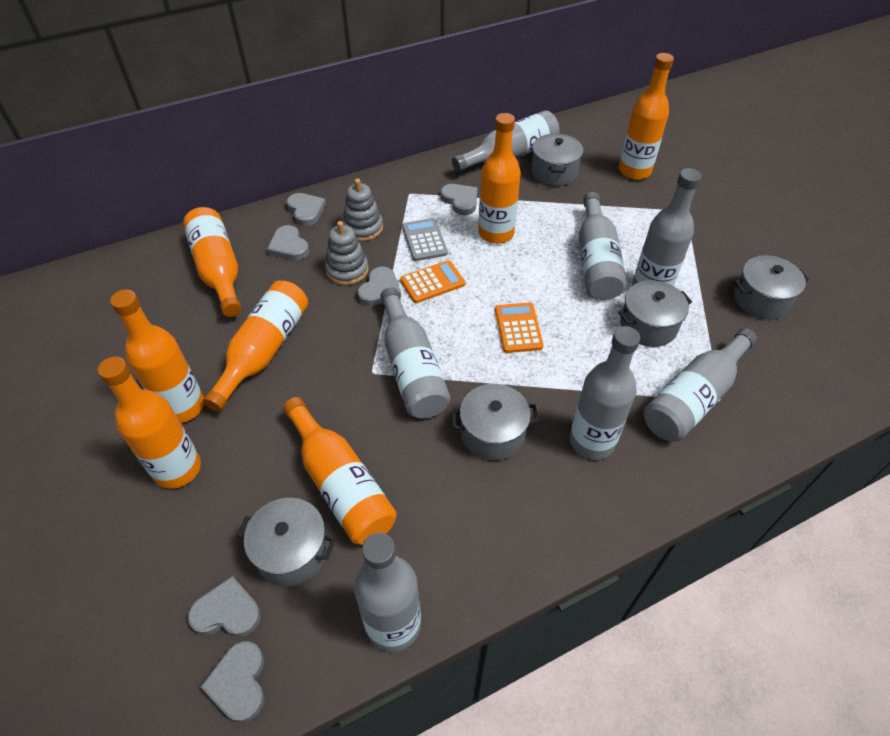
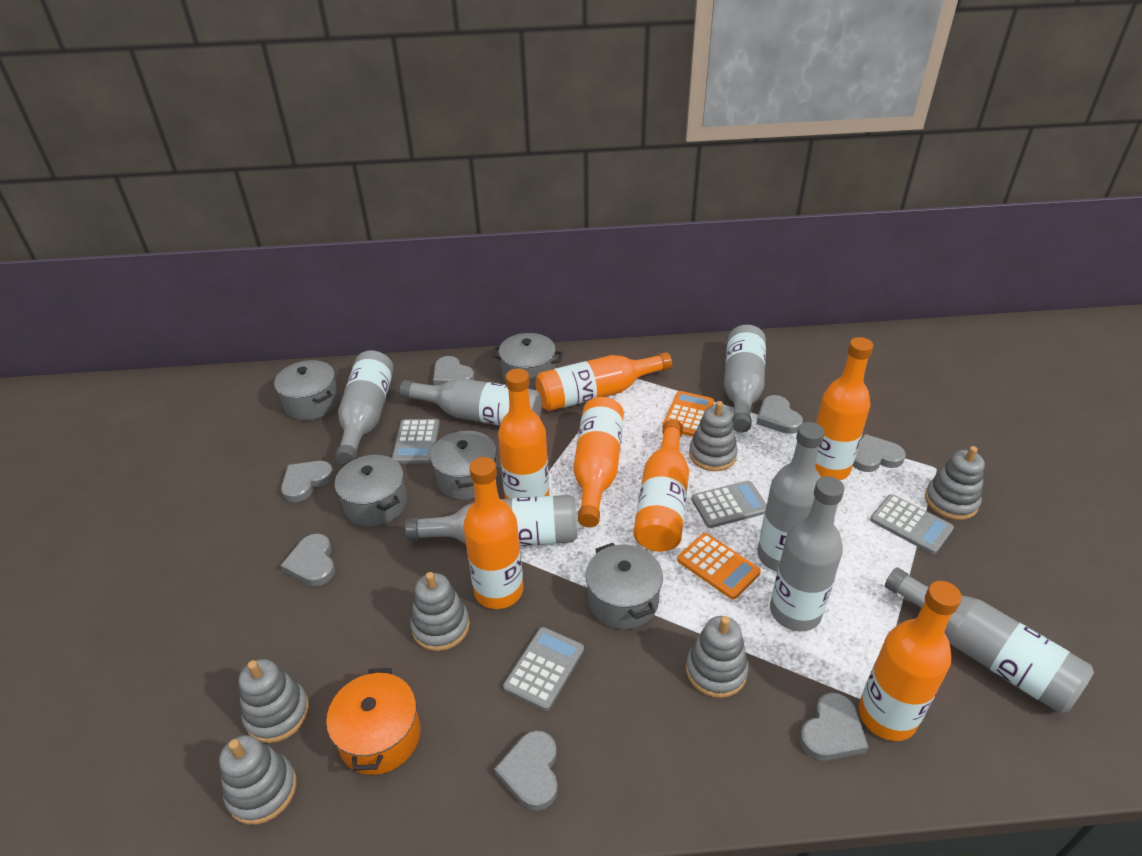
grey calculator: [402,218,448,261] = 1 -> [392,419,440,464] [503,627,584,711] [691,481,767,528] [870,494,954,554] = 4
grey heart: [188,576,261,637] [200,641,265,723] [267,225,310,260] [286,193,326,226] [357,267,401,306] [441,184,478,215] = 6 -> [280,534,335,586] [281,461,334,502] [433,356,475,385] [494,730,558,811] [756,395,803,434] [799,693,868,761] [853,434,906,472] = 7
grey stacking toy: [325,221,369,285] [342,179,383,241] = 2 -> [219,735,297,825] [239,659,309,743] [410,572,470,651] [686,616,749,698] [689,401,738,471] [925,446,985,520] = 6
orange pot: none = 0 -> [326,668,420,775] = 1

